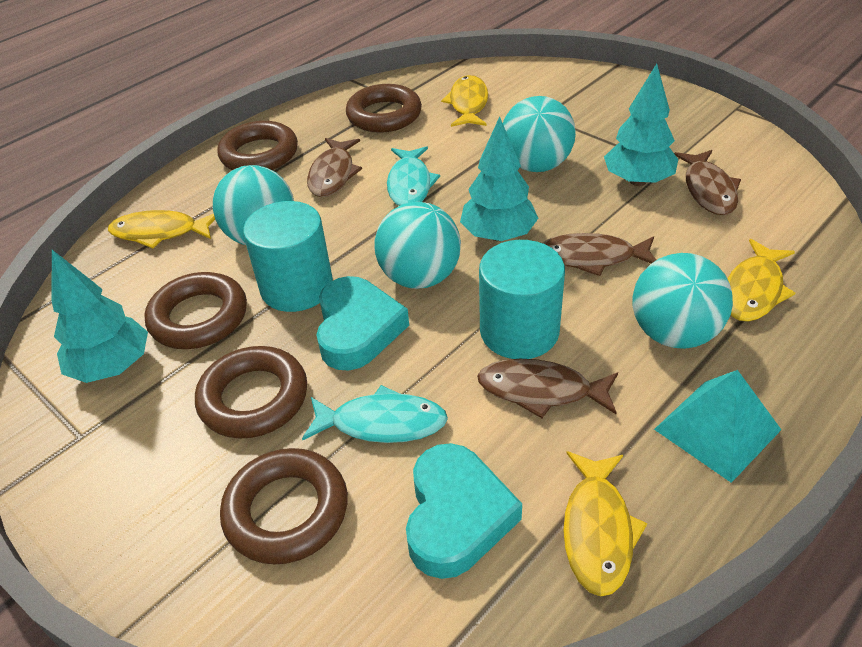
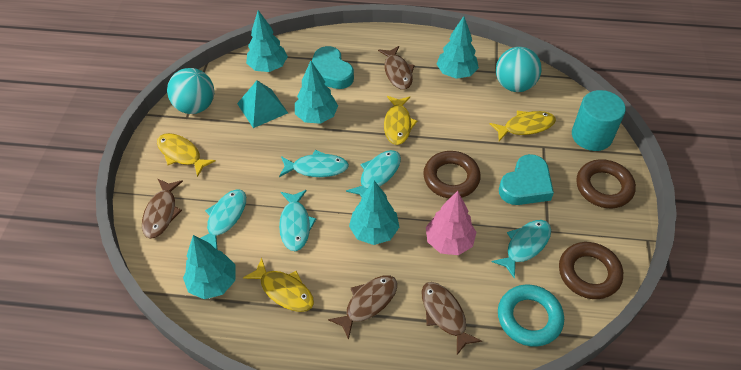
brown ring: [144,272,247,349] [195,346,307,439] [217,121,298,170] [220,448,348,565] [346,84,422,133] = 5 -> [423,151,481,198] [559,242,623,299] [576,159,636,208] = 3
pink tree: none = 0 -> [426,191,476,255] = 1
turquoise ball: [213,165,294,245] [374,202,461,289] [503,96,576,172] [632,253,733,349] = 4 -> [167,68,214,114] [496,47,541,92] = 2
turquoise cylinder: [243,201,333,312] [479,240,565,359] = 2 -> [572,90,626,151] = 1
turquoise fish: [302,385,448,443] [387,146,440,206] = 2 -> [201,189,246,249] [279,150,349,177] [279,190,316,251] [346,150,401,197] [492,220,551,279] = 5
turquoise ring: none = 0 -> [498,284,564,347] = 1
turquoise tree: [51,250,148,383] [460,116,539,241] [604,64,678,186] = 3 -> [183,235,236,299] [246,10,288,72] [295,61,338,124] [349,180,399,245] [437,16,479,79] = 5

